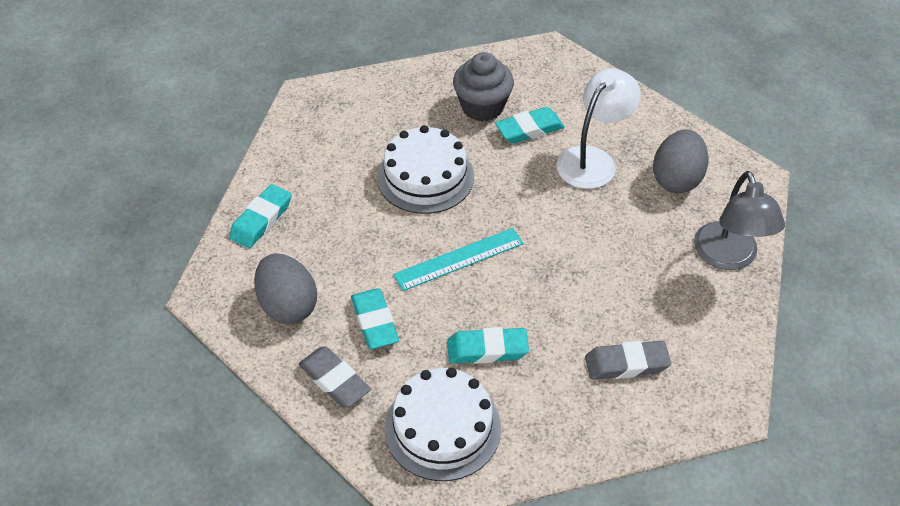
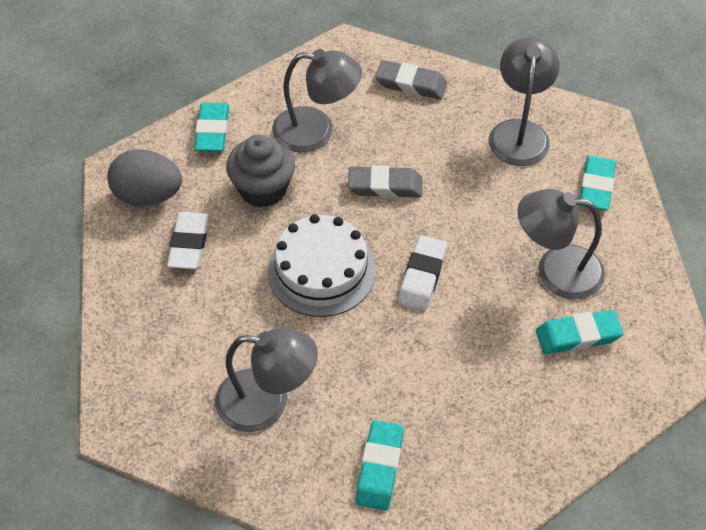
grey egg: [254,253,317,324] [653,129,709,193] = 2 -> [107,149,182,206] = 1
grey lamp: [694,171,785,270] = 1 -> [215,328,318,432] [272,49,362,152] [488,37,560,166] [518,189,605,299] = 4
turquoise ruler: [393,228,524,291] = 1 -> none = 0
white cake: [377,125,474,214] [385,368,501,481] = 2 -> [267,214,376,317] = 1
white eraser: none = 0 -> [167,212,209,269] [398,235,447,311] = 2
white lamp: [557,68,641,189] = 1 -> none = 0

